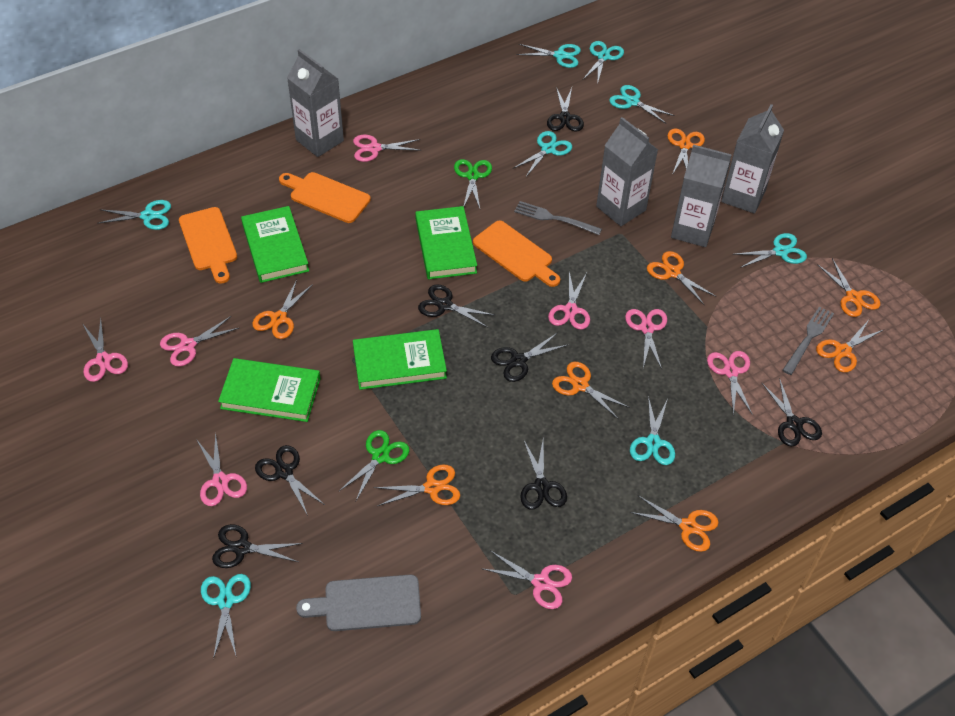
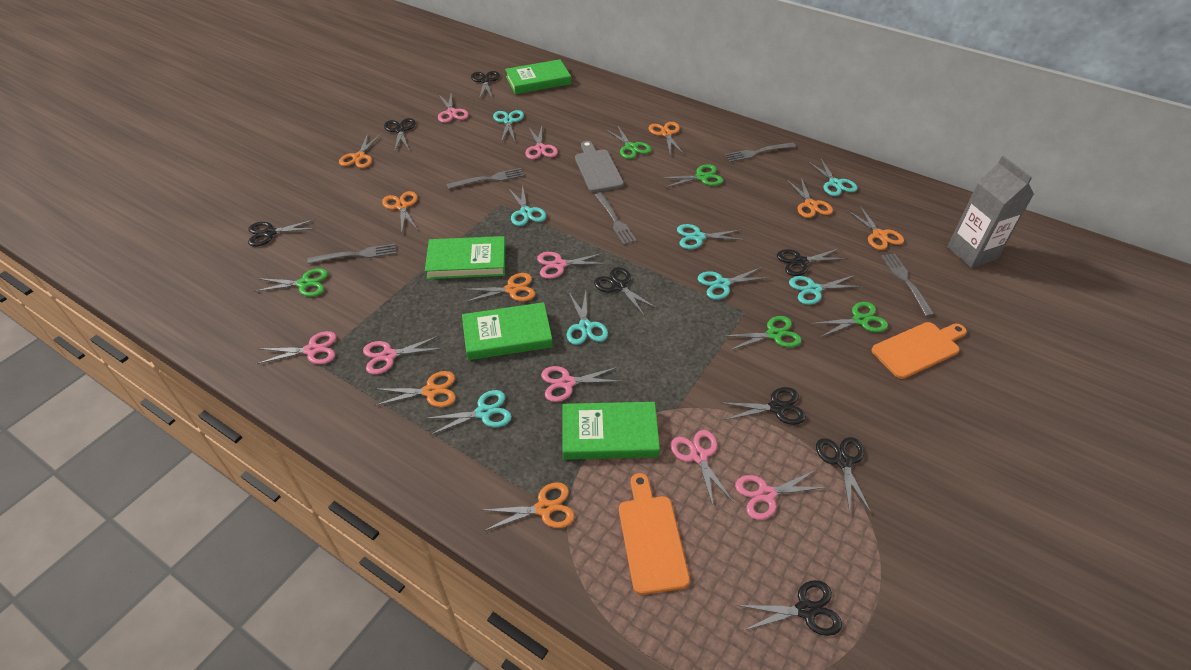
black scissors: [212,524,303,568] [255,445,325,516] [418,285,495,328] [491,333,567,382] [520,440,567,510] [547,87,584,131] [762,378,822,446] = 7 -> [248,219,316,246] [384,118,416,152] [471,71,500,99] [594,267,658,316] [720,387,806,425] [737,580,842,636] [777,248,848,276] [816,437,872,514] = 8
green scissors: [339,430,409,501] [454,159,492,208] = 2 -> [253,268,328,297] [605,125,651,159] [660,164,723,187] [723,316,801,350] [811,302,888,337] = 5
grey carton: [287,49,344,157] [596,117,658,226] [671,145,732,247] [721,104,784,214] = 4 -> [947,156,1034,268] = 1
grey fork: [514,201,602,235] [782,306,834,375] = 2 -> [307,244,396,264] [447,168,524,189] [595,192,637,245] [725,142,796,162] [881,254,935,317] = 5
orange cutting board: [179,207,237,284] [279,172,371,223] [473,221,560,287] = 3 -> [619,473,690,595] [872,322,967,379] = 2

